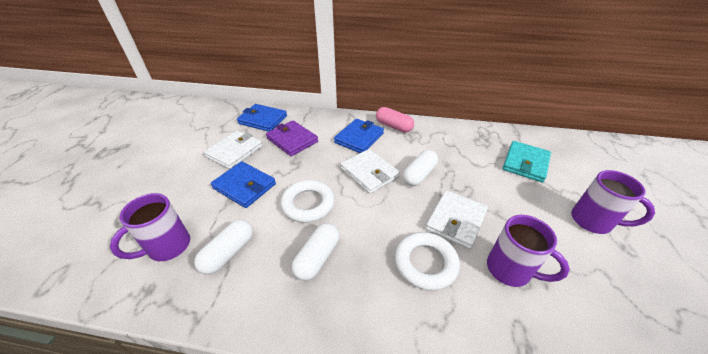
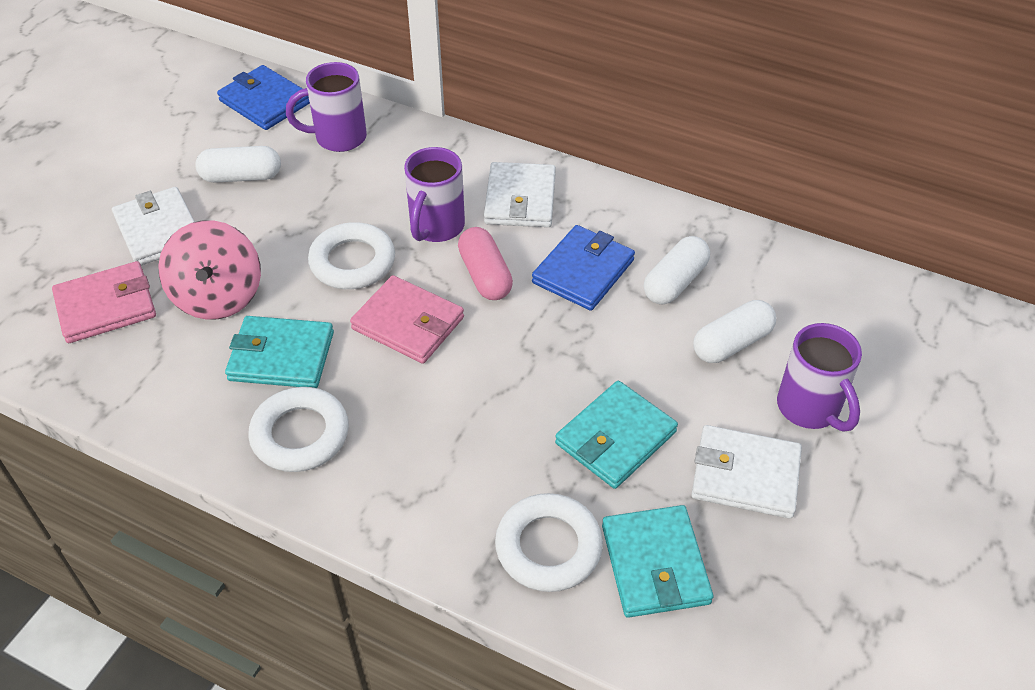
blue wallet: [211,161,276,208] [237,104,287,132] [334,119,384,153] = 3 -> [217,65,310,130] [532,225,635,311] = 2
pink spinning top: none = 0 -> [158,220,261,320] = 1
pink wallet: none = 0 -> [52,261,156,343] [350,275,464,364] = 2
purple wallet: [266,120,318,156] = 1 -> none = 0
turquoise wallet: [503,141,551,183] = 1 -> [225,316,334,388] [555,381,678,489] [602,505,713,618] = 3
white ring: [281,180,335,223] [395,232,460,291] = 2 -> [248,387,349,472] [308,222,395,289] [495,493,603,592] = 3

